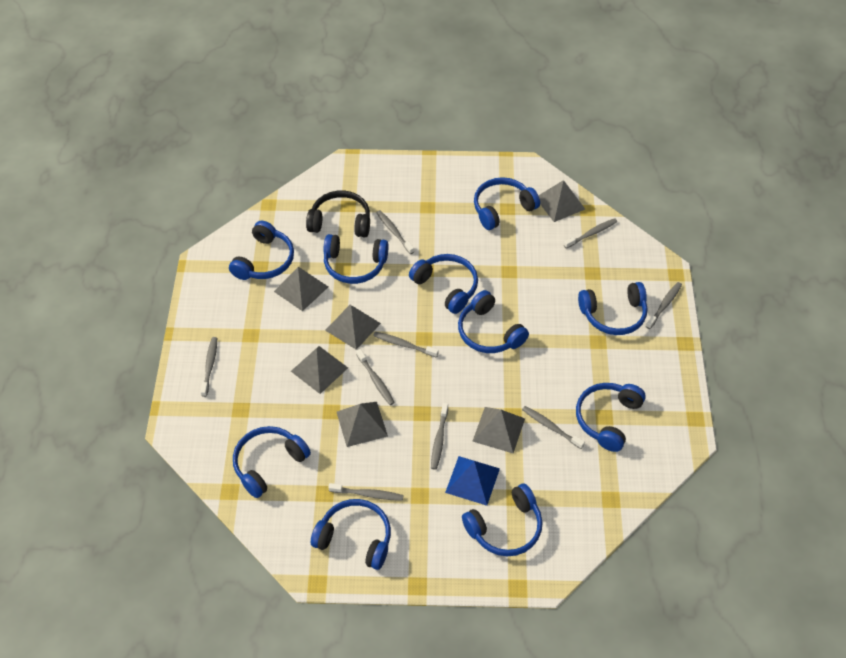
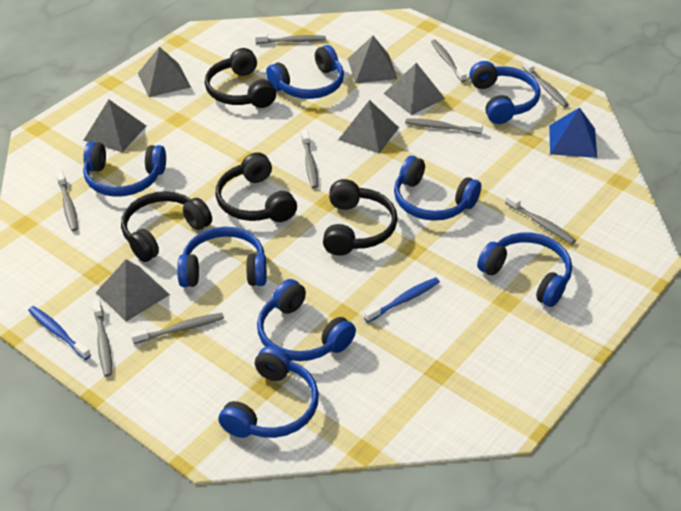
black headphones: [306,191,370,237] = 1 -> [121,191,212,262] [205,48,276,108] [215,152,297,222] [323,179,398,256] = 4
blue headphones: [229,221,294,280] [233,426,311,498] [311,499,391,570] [324,234,388,284] [409,254,478,314] [458,290,529,353] [462,483,543,557] [474,177,540,230] [576,383,646,452] [578,282,647,335] = 10 -> [83,142,166,197] [177,227,267,287] [218,346,319,438] [257,279,356,361] [266,45,344,99] [394,156,481,221] [469,61,540,124] [477,232,572,307] = 8
blue toothbrush: none = 0 -> [28,306,91,360] [364,277,440,322] = 2

